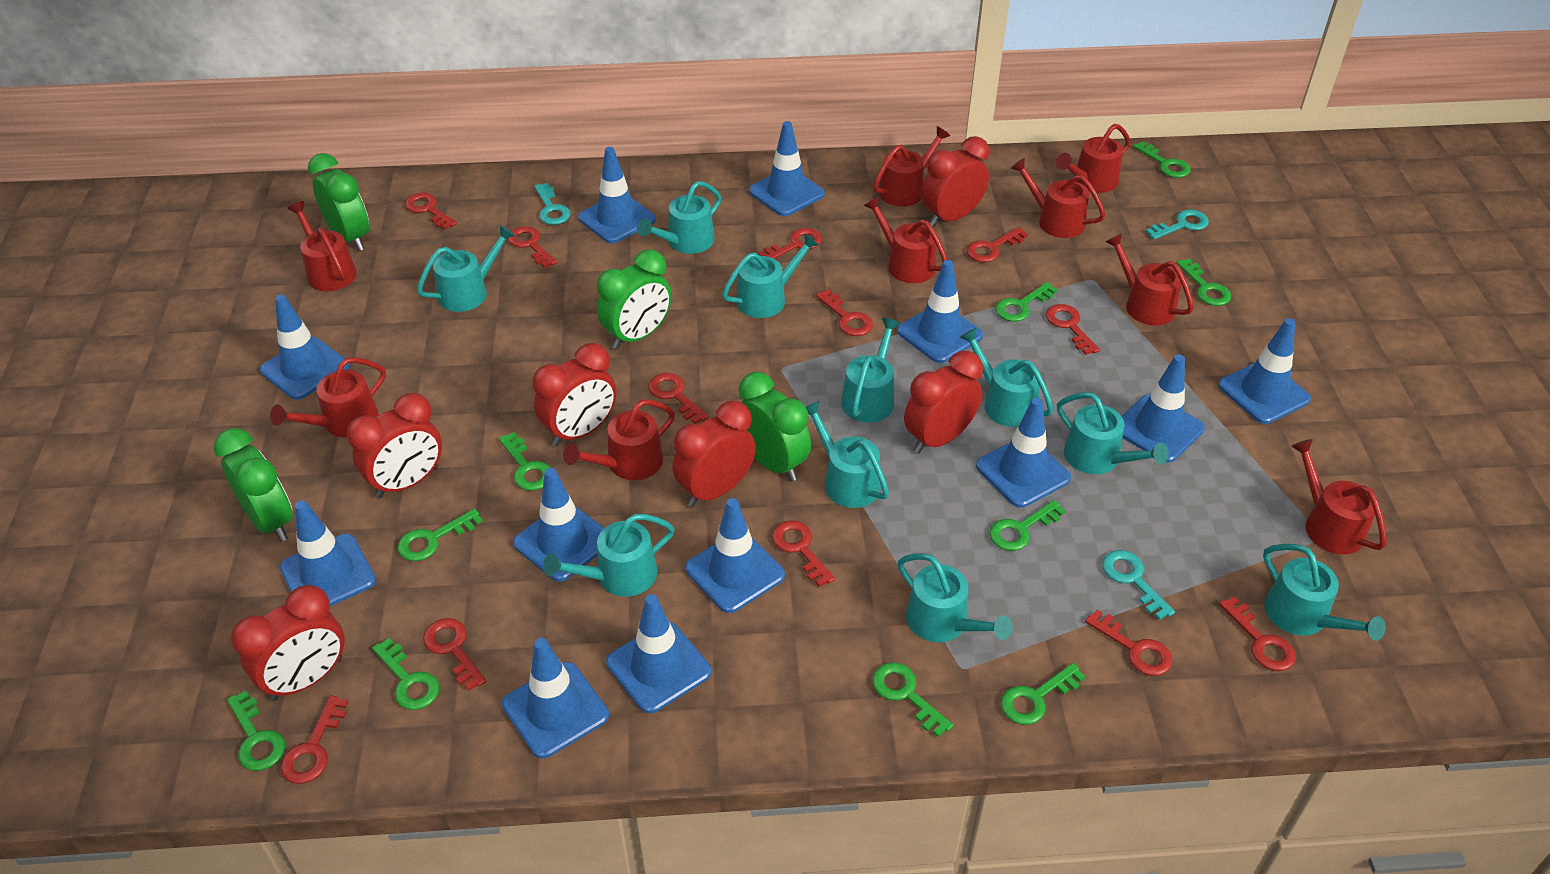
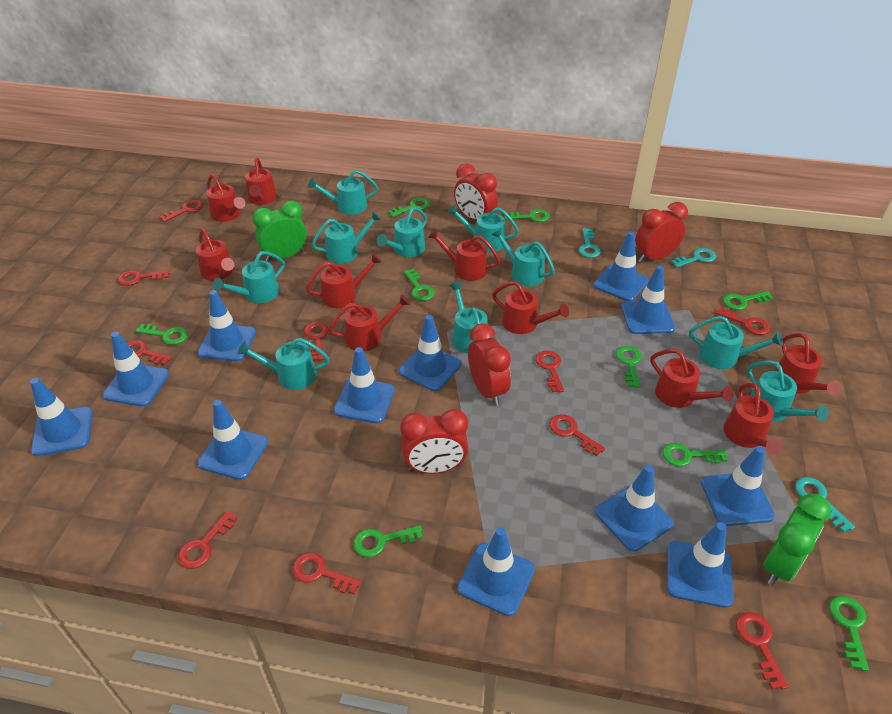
green clock: [214,428,293,542] [308,153,369,251] [597,249,672,349] [739,372,811,482] = 4 -> [252,201,307,262] [763,494,831,585] = 2
green key: [227,690,285,771] [372,638,439,710] [398,509,483,561] [499,432,550,491] [872,662,953,737] [990,500,1066,551] [996,282,1058,322] [1001,663,1085,725] [1133,141,1191,178] [1176,258,1231,306] = 10 -> [135,324,188,345] [353,525,423,557] [388,198,430,217] [404,269,435,301] [504,209,550,222] [616,346,642,388] [662,443,728,467] [723,291,773,310] [829,596,869,671] = 9
red clock: [231,585,345,701] [347,393,442,498] [533,343,617,446] [673,401,756,507] [904,351,983,454] [922,136,990,227] = 6 -> [400,409,468,474] [454,163,498,221] [468,323,511,406] [635,202,688,263] = 4
red key: [281,695,348,784] [405,193,457,230] [423,618,486,691] [508,226,557,268] [648,373,709,424] [758,228,822,259] [772,520,835,587] [816,289,873,336] [967,227,1028,262] [1046,304,1100,355] [1085,610,1172,676] [1219,596,1296,671] = 12 -> [118,270,170,286] [127,340,172,365] [160,200,203,222] [178,511,238,569] [292,553,362,594] [304,322,329,361] [535,351,564,393] [549,414,605,456] [715,307,770,335] [736,612,788,689] = 10
red watering can: [270,357,386,438] [287,201,357,291] [563,399,675,480] [863,196,947,283] [873,126,951,206] [1011,158,1105,238] [1056,124,1130,193] [1105,233,1194,326] [1291,439,1387,554] = 9 -> [196,229,234,281] [207,174,245,222] [245,157,277,205] [306,253,382,308] [328,294,411,351] [428,229,500,281] [492,281,569,334] [651,349,733,408] [724,383,783,455] [775,333,841,396] = 10

